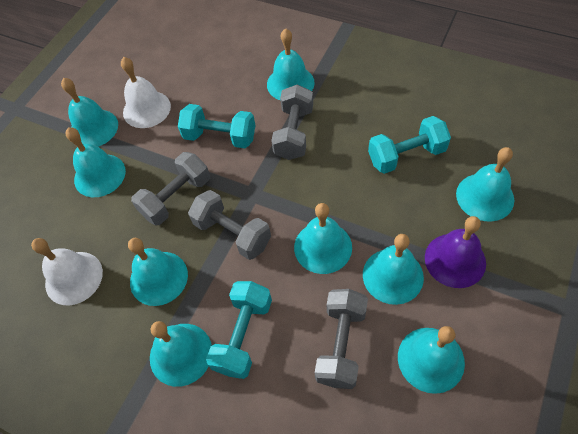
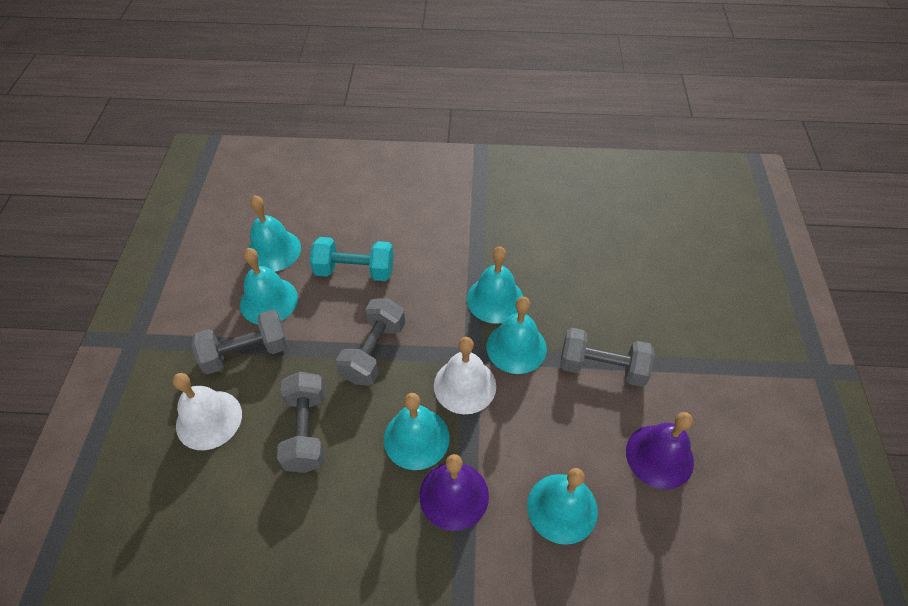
purple bell: [425,216,486,288] = 1 -> [419,454,489,531] [626,412,694,489] = 2
turquoise bell: [61,78,118,147] [65,127,126,197] [128,238,188,306] [150,321,212,387] [267,28,315,100] [294,203,352,274] [363,234,424,305] [398,326,465,394] [456,147,514,221] = 9 -> [240,248,298,324] [248,195,301,272] [384,393,450,470] [467,246,523,324] [486,297,547,374] [527,468,598,545] = 6
turquoise dumbbell: [178,104,255,148] [206,281,272,379] [368,116,451,174] = 3 -> [310,237,394,281] = 1

